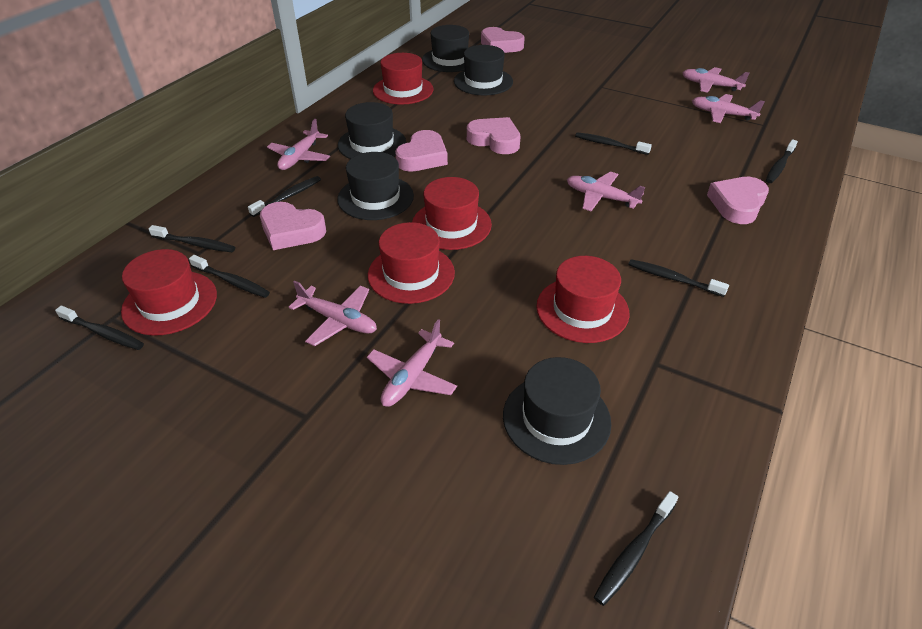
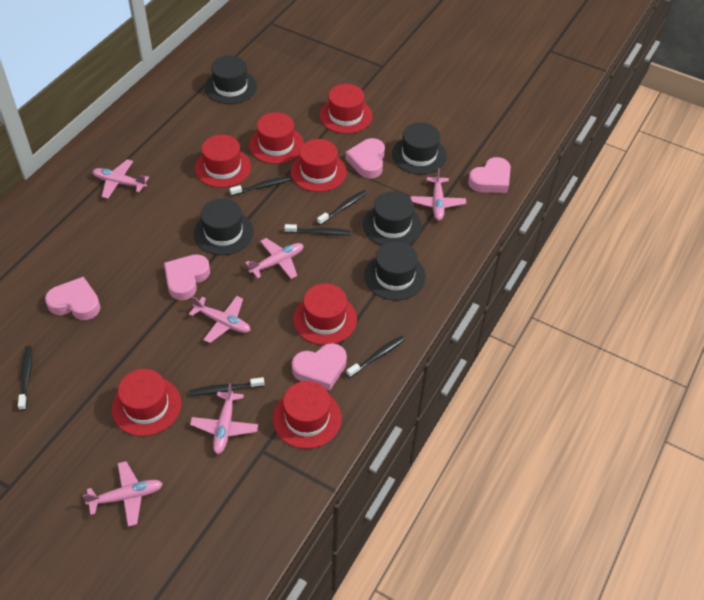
black toothbrush: [55,306,144,350] [149,225,235,252] [189,255,270,298] [248,176,321,217] [575,132,652,155] [594,491,678,606] [628,259,729,297] [766,139,798,183] = 8 -> [18,346,32,411] [189,377,265,396] [230,176,292,196] [285,224,351,236] [317,190,367,225] [346,336,405,378] = 6
red hat: [121,249,217,336] [368,222,455,304] [373,53,434,105] [412,177,492,250] [536,256,630,343] = 5 -> [112,369,181,436] [195,135,251,188] [249,112,304,164] [273,381,342,449] [290,139,347,192] [293,283,357,345] [319,84,372,134] = 7

